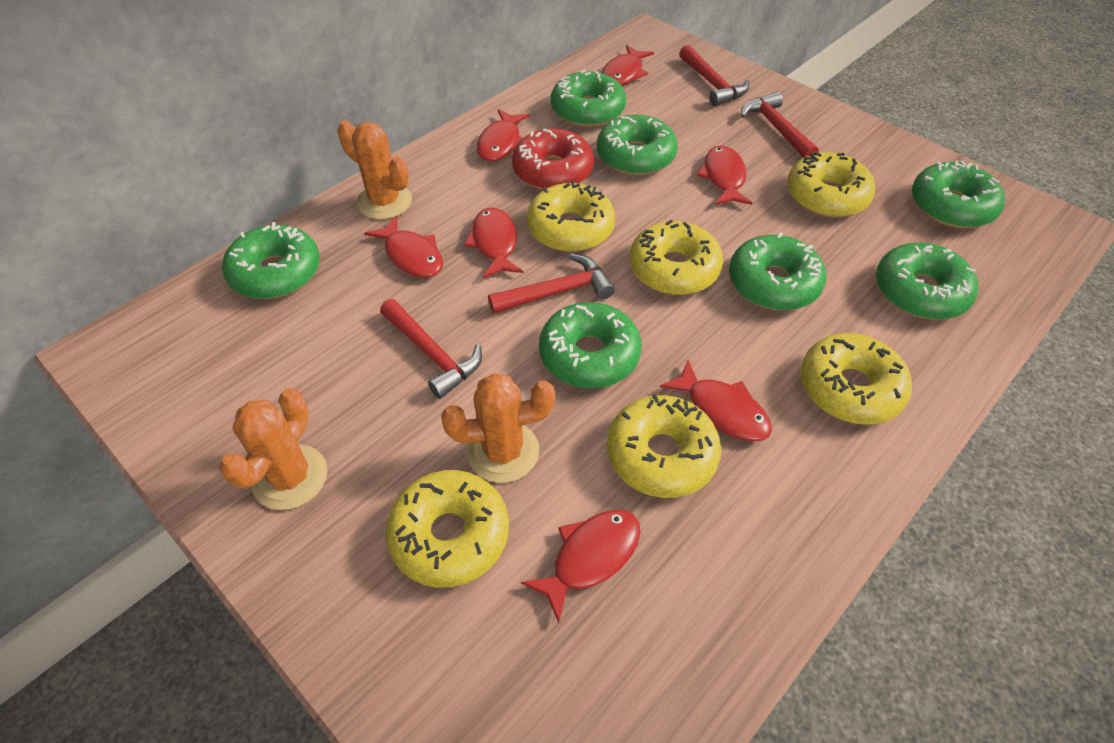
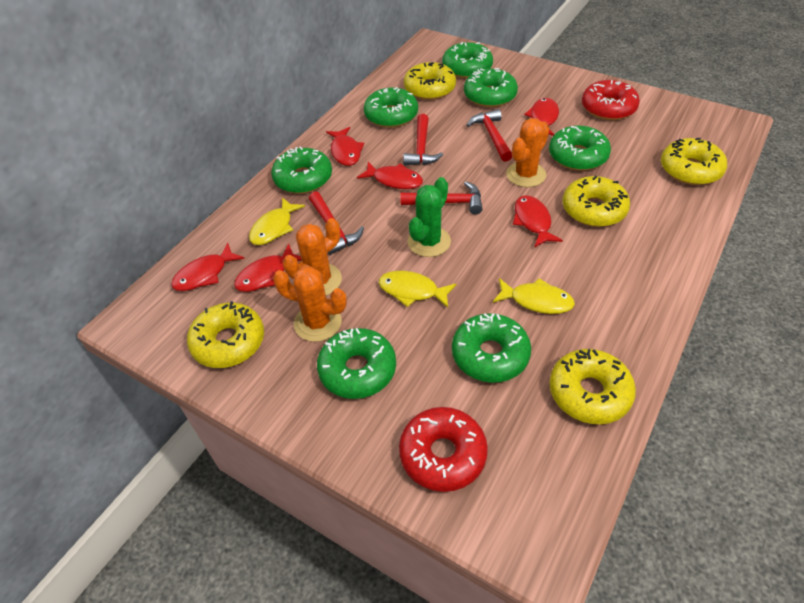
green cactus: none = 0 -> [407,177,451,257] = 1
red donut: [512,128,594,190] = 1 -> [399,407,488,492] [582,80,640,120] = 2
red fish: [364,216,443,278] [464,208,523,278] [477,109,529,161] [521,510,640,623] [602,45,654,86] [660,360,772,441] [697,146,752,205] = 7 -> [171,243,245,291] [234,244,302,292] [326,127,364,166] [357,162,423,189] [513,196,563,248] [524,98,559,136] = 6
yellow donut: [385,470,509,588] [527,180,615,252] [607,394,721,498] [630,220,723,295] [787,152,875,218] [801,333,912,425] = 6 -> [187,301,264,368] [404,62,456,100] [549,349,636,424] [563,176,630,227] [661,138,727,185] = 5
yellow fish: none = 0 -> [249,197,305,245] [379,271,457,308] [493,278,575,314] = 3

